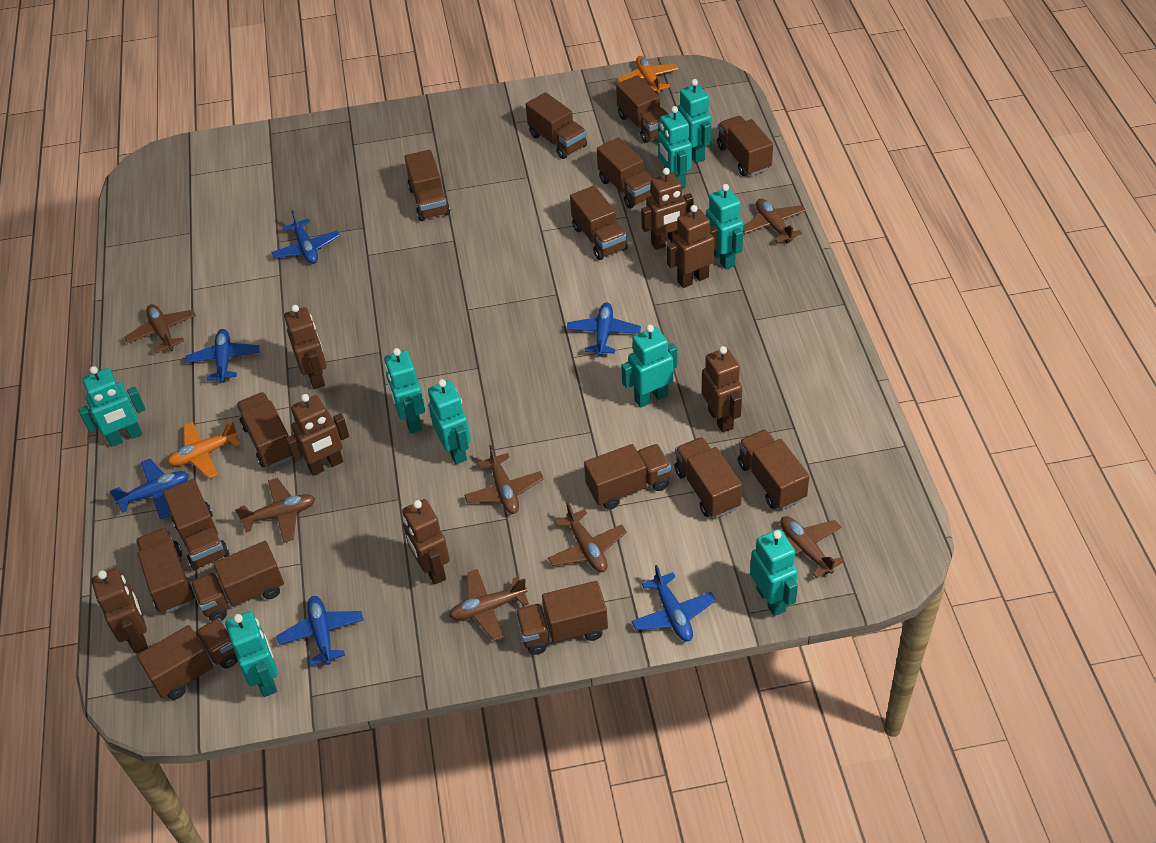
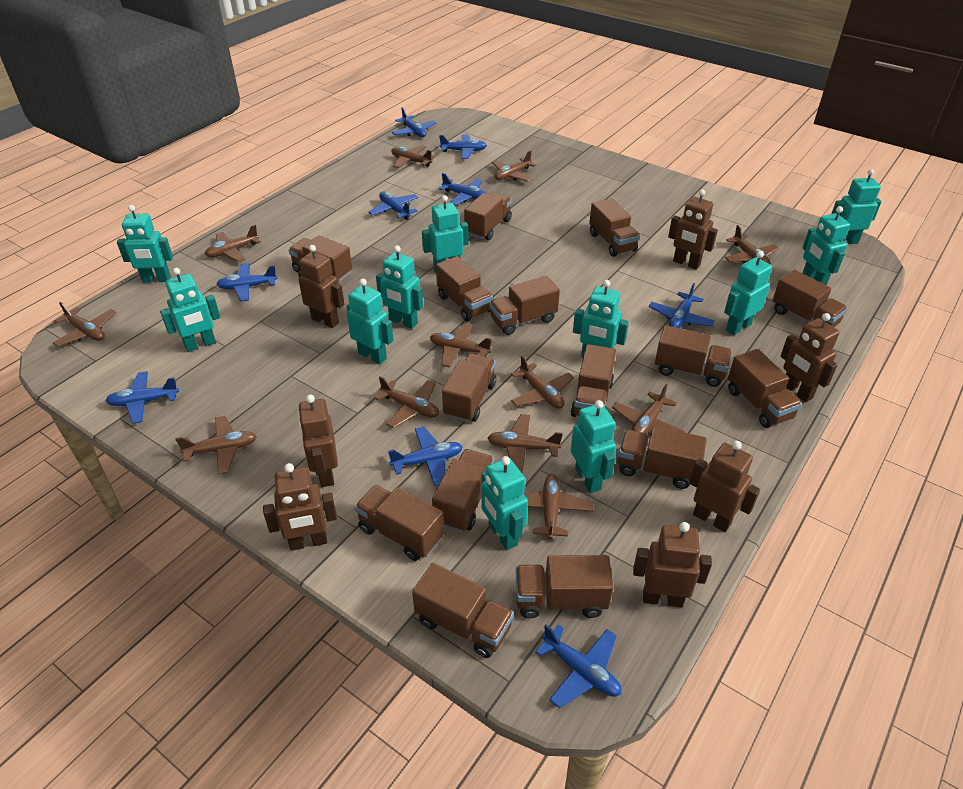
blue plane: [109,459,189,519] [186,329,260,383] [271,210,340,264] [277,596,364,666] [567,303,641,357] [631,565,716,642] = 6 -> [106,371,179,424] [217,263,278,302] [369,192,419,220] [388,427,463,486] [392,107,436,137] [439,134,487,159] [439,173,485,205] [535,625,622,708] [649,283,714,328] = 9
brown plane: [124,304,196,353] [235,478,316,543] [449,569,529,641] [464,445,544,514] [548,503,627,572] [743,199,806,243] [780,516,844,578] = 7 -> [53,302,117,347] [175,416,257,474] [205,225,261,262] [375,376,439,428] [391,145,435,168] [430,323,493,367] [488,414,563,473] [492,150,536,182] [511,355,574,409] [524,474,593,539] [612,384,685,434] [725,225,779,264] = 12
orange plane: [167,422,240,479] [617,56,679,95] = 2 -> none = 0
turquoise robot: [78,366,146,447] [225,611,278,697] [384,348,425,433] [428,379,471,464] [621,325,677,408] [658,106,692,189] [677,79,712,163] [706,184,743,269] [750,529,798,616] = 9 -> [117,205,173,283] [160,268,220,352] [347,279,394,364] [376,245,423,329] [422,195,469,273] [481,456,528,550] [570,400,616,493] [573,280,629,357] [724,251,772,335] [803,206,850,285] [831,169,881,244] = 11

